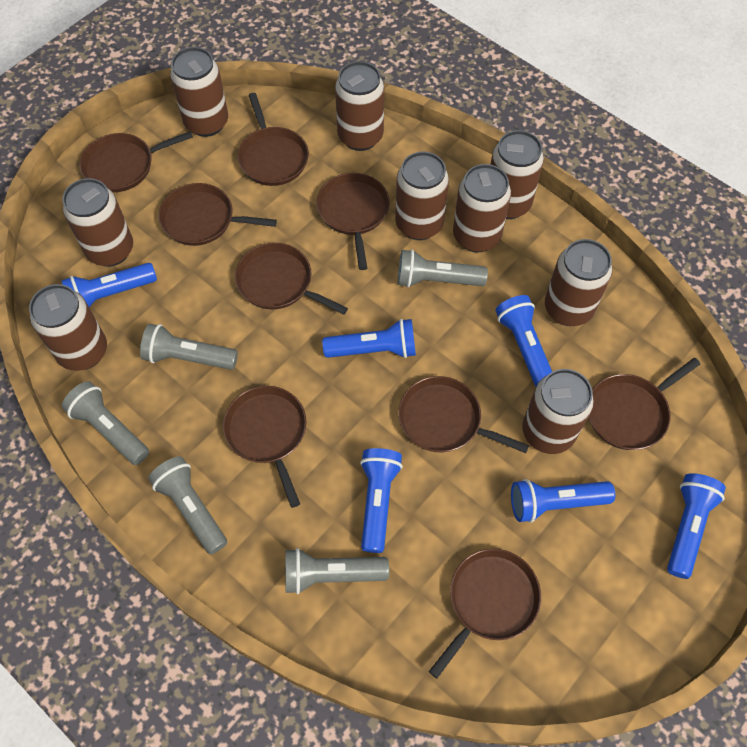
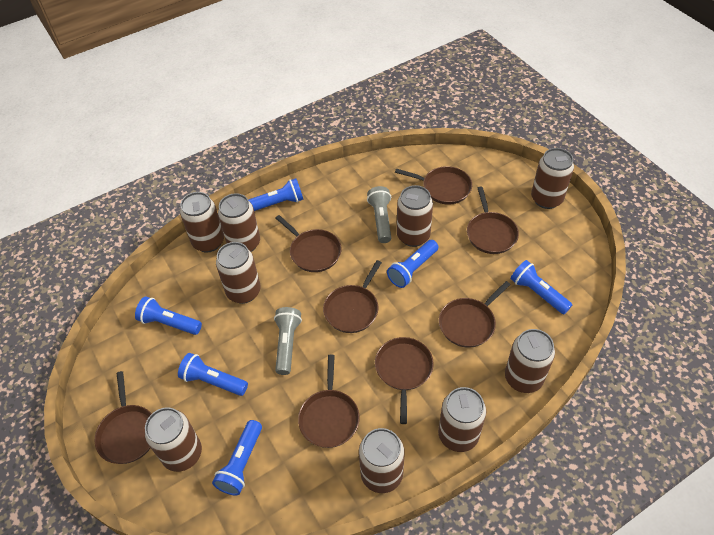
brown pan: [80,131,193,192] [159,183,277,246] [223,386,307,508] [235,243,348,315] [238,93,309,186] [316,173,390,270] [398,376,529,453] [429,549,541,678] [589,358,700,450] = 9 -> [95,371,152,464] [276,215,342,272] [298,355,360,448] [323,260,382,333] [375,337,434,424] [395,166,472,205] [439,281,510,348] [467,187,519,254] = 8
grey flashlight: [62,381,149,465] [140,324,238,370] [148,456,227,555] [285,548,389,594] [398,249,488,287] = 5 -> [274,307,302,375] [367,186,391,243] = 2

